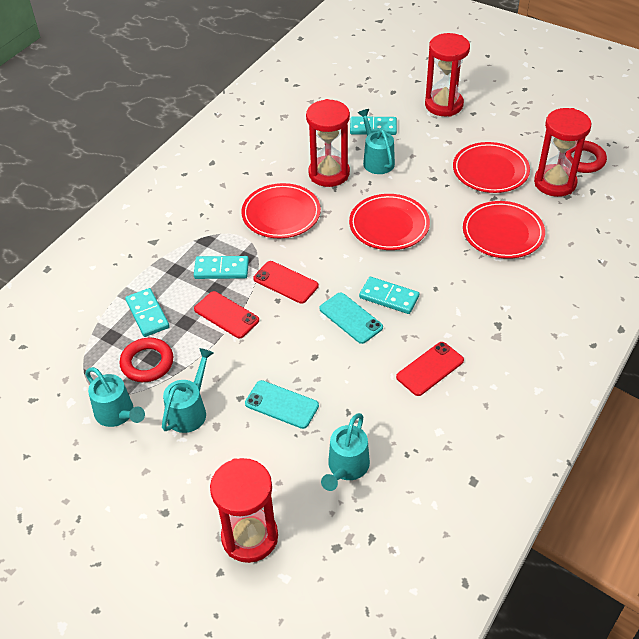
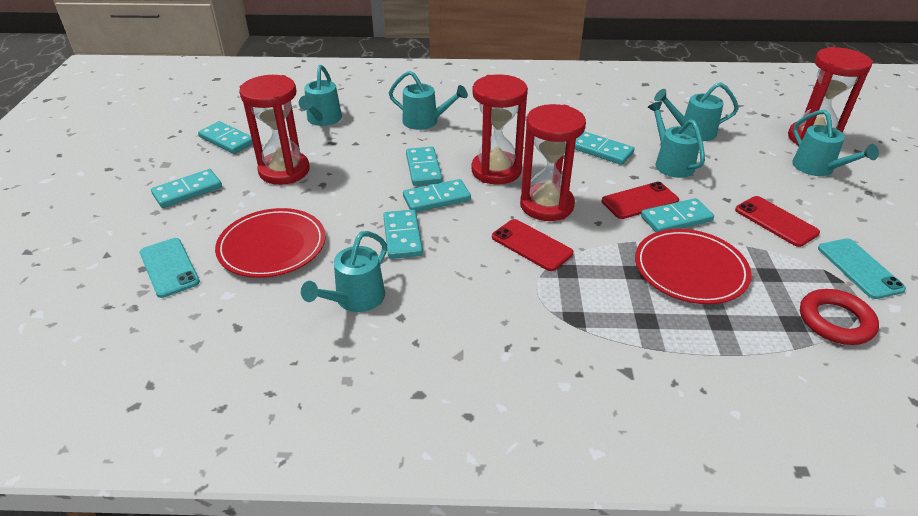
red plate: [241,183,321,238] [349,194,430,250] [453,142,530,193] [463,201,545,259] = 4 -> [215,208,326,278] [635,229,752,304] = 2
red ring: [119,338,173,382] [566,141,607,173] = 2 -> [800,289,879,345] = 1
turquoise domino: [125,288,170,337] [194,256,249,279] [350,116,397,135] [359,277,420,314] = 4 -> [151,169,222,208] [198,121,253,154] [383,210,423,259] [403,179,471,212] [406,147,442,186] [575,131,635,165] [641,198,714,232] = 7
turquoise watering can: [85,367,145,427] [162,348,214,433] [321,413,370,491] [358,109,395,174] = 4 -> [299,65,342,126] [301,231,387,312] [389,71,468,130] [648,101,705,178] [654,82,739,141] [792,110,879,176] = 6

